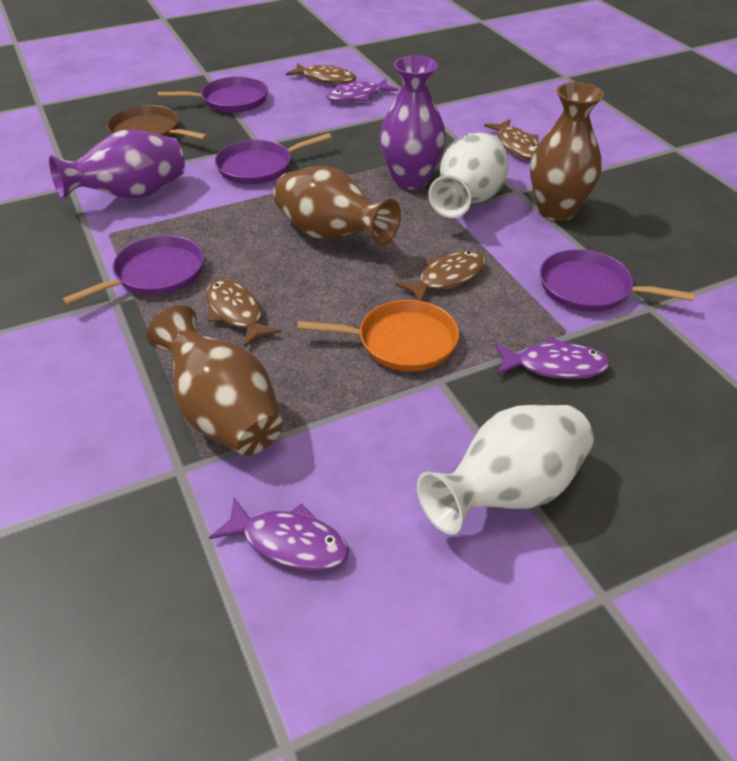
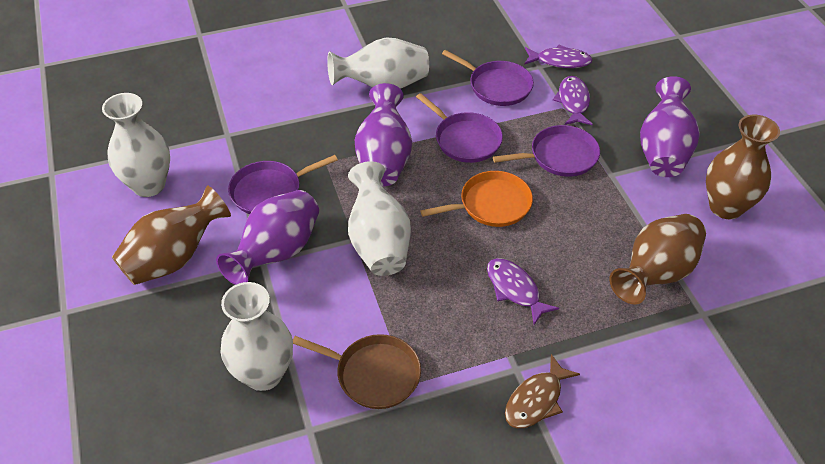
brown fish: [206,279,282,348] [286,63,356,84] [395,251,486,301] [484,119,539,159] = 4 -> [505,354,580,428] = 1
purple vase: [49,130,185,199] [379,56,446,189] = 2 -> [216,190,319,285] [355,83,412,187] [640,76,700,177] = 3
white vase: [417,405,594,534] [428,133,508,218] = 2 -> [102,93,170,197] [221,282,293,391] [327,37,429,89] [348,161,411,276] = 4

